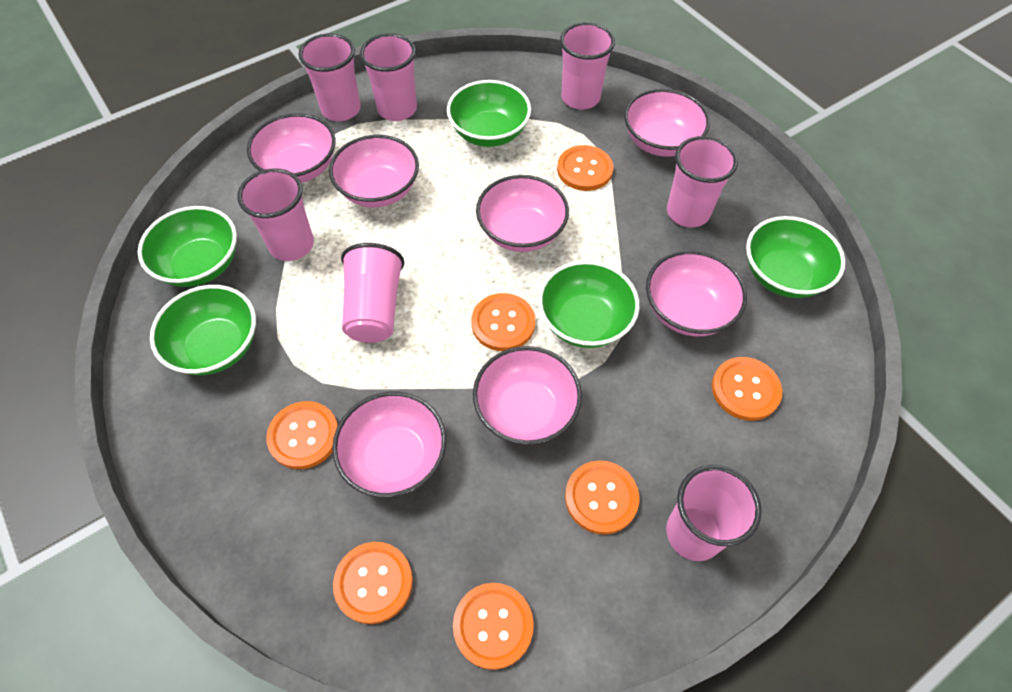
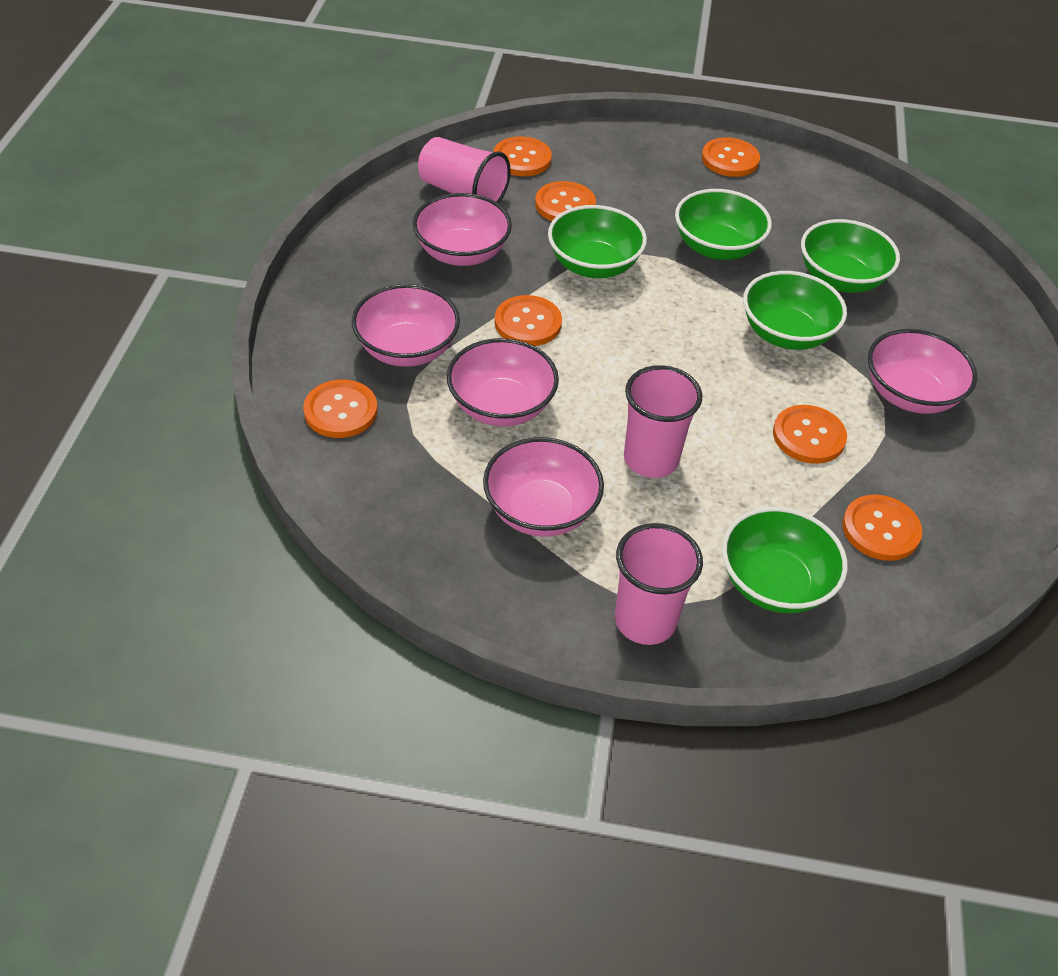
pink bowl: [247,113,336,183] [329,135,419,208] [332,392,446,498] [473,346,582,445] [476,175,569,252] [624,89,710,157] [646,250,747,336] = 7 -> [352,284,460,367] [413,193,512,266] [447,338,559,426] [483,437,604,537] [868,329,977,414] = 5
pink cup: [237,168,314,261] [298,33,361,121] [341,243,405,343] [360,33,417,121] [560,22,615,110] [666,465,762,561] [667,136,738,227] = 7 -> [418,137,511,204] [615,523,703,645] [624,365,702,478] = 3

